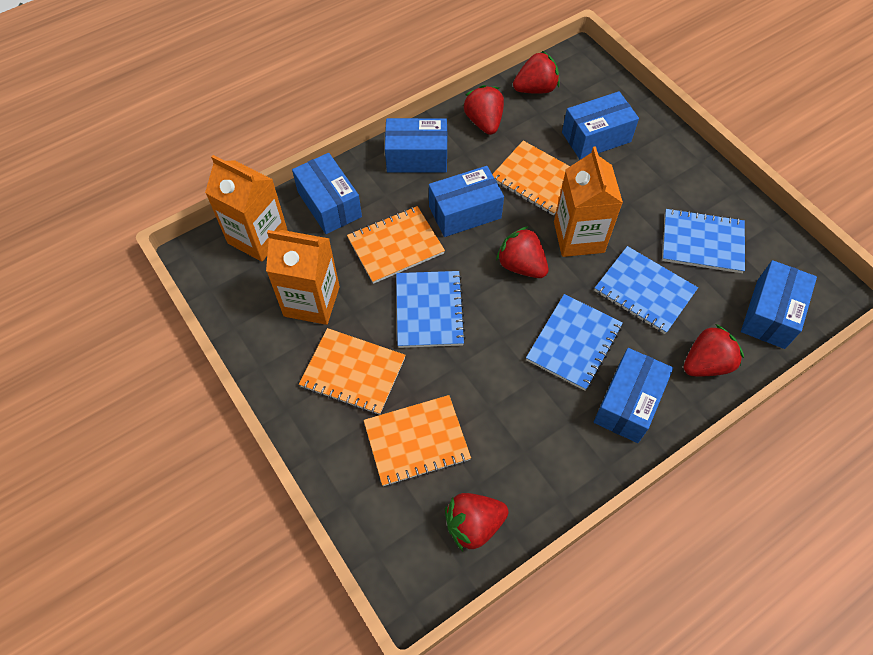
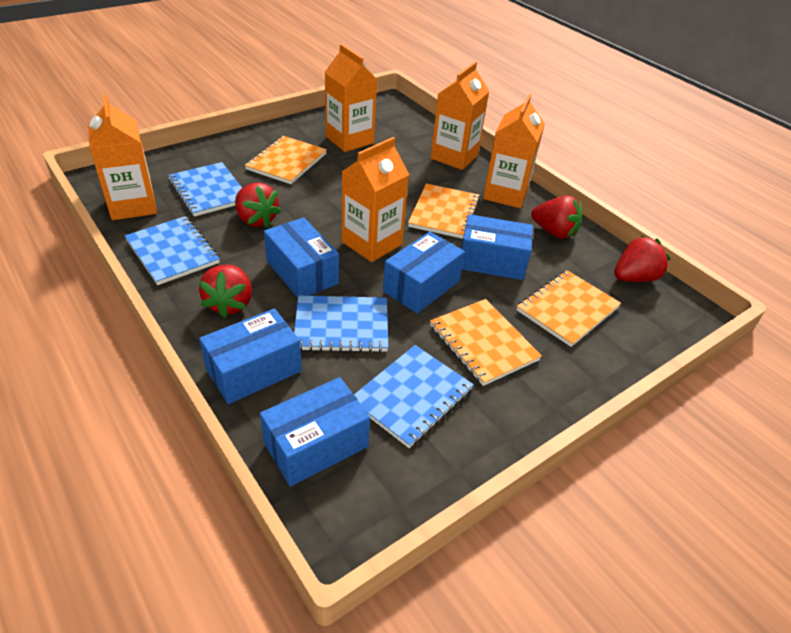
blue box: [292,153,362,234] [385,118,447,172] [429,166,504,237] [562,91,639,159] [594,348,673,443] [741,260,817,349] = 6 -> [199,308,302,404] [260,377,370,487] [264,217,339,298] [383,232,465,313] [462,214,533,280] = 5
orange carton: [205,155,288,262] [266,230,340,325] [554,146,623,257] = 3 -> [88,95,157,220] [325,44,377,152] [342,137,409,262] [431,62,490,170] [483,94,545,208] = 5
red strawberry: [445,493,509,551] [463,85,504,135] [496,226,548,278] [513,51,560,94] [684,324,744,377] = 5 -> [199,265,252,318] [235,182,281,228] [531,196,582,239] [614,236,671,282] = 4

